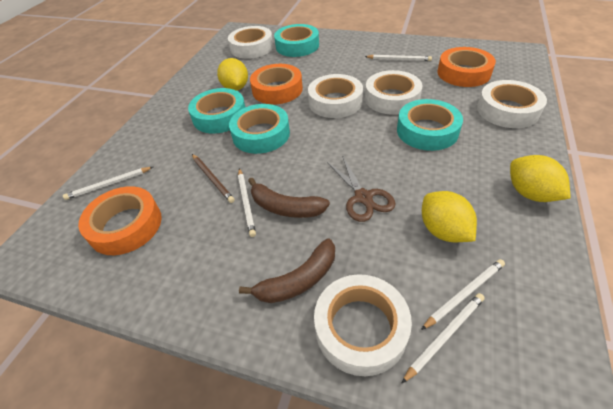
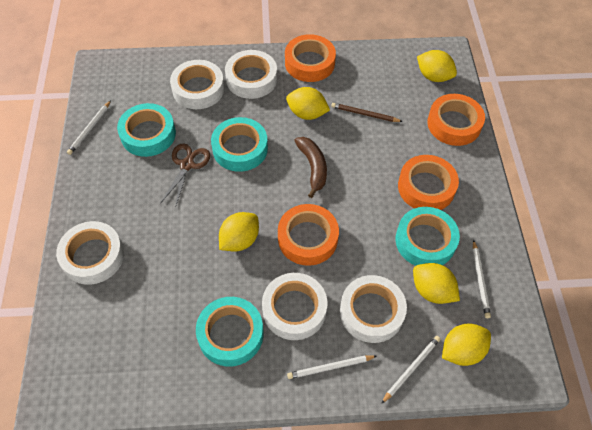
brown banana: [239,239,335,303] [248,177,330,218] = 2 -> [294,137,327,198] = 1
orange tape: [78,186,162,255] [250,64,303,104] [437,47,496,87] = 3 -> [278,204,339,266] [285,34,336,82] [398,155,459,210] [427,94,485,146] = 4
white pencil: [63,167,153,200] [238,168,256,237] [365,55,432,61] [401,293,485,384] [421,259,505,330] = 5 -> [67,100,111,155] [287,355,377,379] [381,336,441,404] [473,240,491,318] = 4
yellow lemon: [217,58,248,91] [422,191,477,242] [510,155,570,202] = 3 -> [219,212,259,252] [286,87,330,120] [413,263,460,304] [417,50,457,82] [442,323,491,366] = 5

